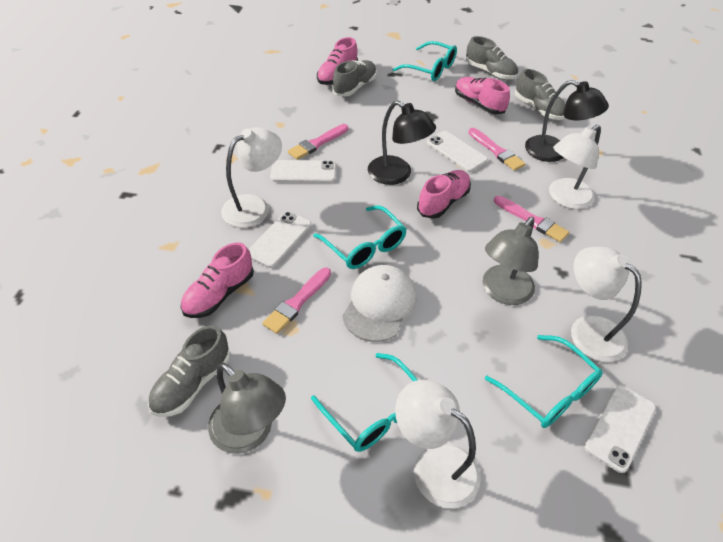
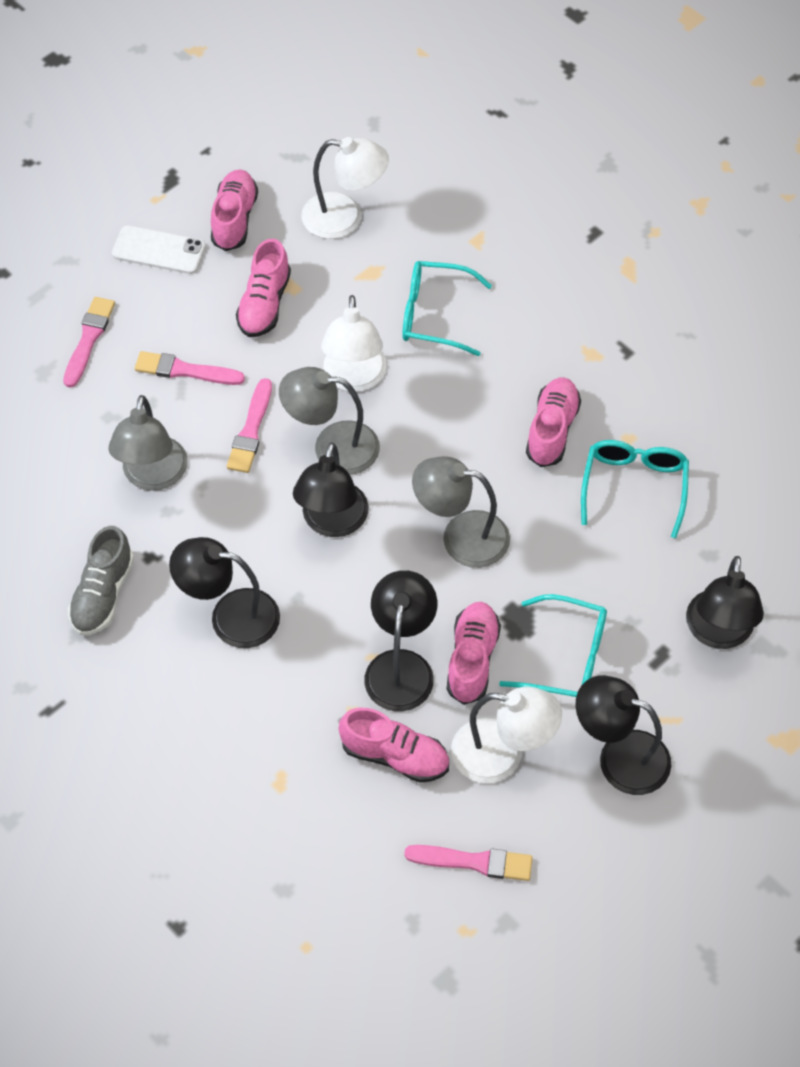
black lamp: [368,101,436,185] [525,80,609,162] = 2 -> [169,537,280,648] [293,442,369,537] [364,570,437,711] [576,675,671,795] [686,556,764,649] = 5
grey lamp: [208,363,286,454] [483,217,539,305] = 2 -> [108,395,188,491] [279,367,380,475] [412,456,510,568] = 3
grey shoe: [148,325,231,417] [332,60,377,96] [466,36,518,79] [515,69,566,120] = 4 -> [68,526,134,635] = 1
pink shoe: [180,242,254,318] [317,37,358,85] [417,170,471,219] [455,77,510,114] = 4 -> [211,170,258,251] [236,239,291,337] [339,708,449,783] [447,602,501,705] [526,378,581,467] = 5
turquoise glasses: [311,353,418,452] [313,205,407,269] [393,41,457,81] [485,335,603,428] = 4 -> [402,261,492,356] [499,594,607,697] [581,440,689,538] = 3
white cap: [342,265,417,342] = 1 -> none = 0
white lamp: [221,127,282,228] [395,380,481,508] [549,125,601,209] [571,247,642,362] = 4 -> [301,137,389,239] [321,295,387,392] [451,687,562,783] = 3
white phone: [248,212,312,268] [270,160,336,183] [427,131,488,172] [584,385,656,473] = 4 -> [112,225,206,274] = 1

